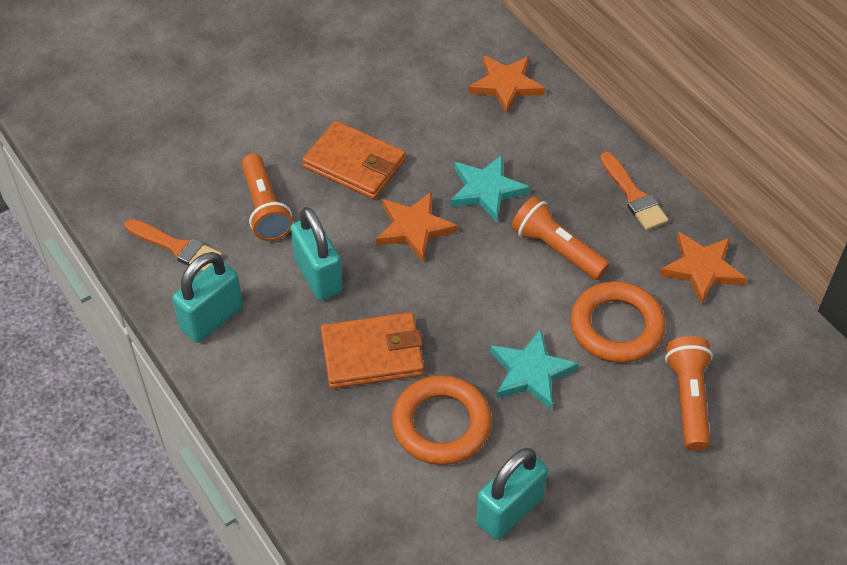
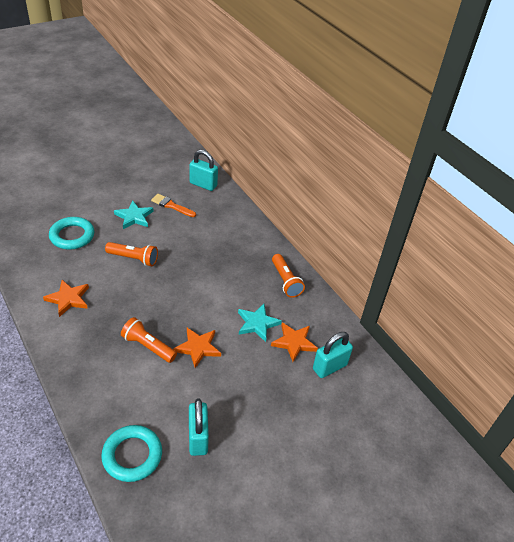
orange brush: [125,219,222,271] [600,152,668,230] = 2 -> [151,194,196,217] = 1
orange ring: [392,375,492,465] [571,281,666,363] = 2 -> none = 0
orange wallet: [302,121,406,199] [321,312,424,389] = 2 -> none = 0
turquoise ring: none = 0 -> [49,217,94,250] [101,425,162,482] = 2

